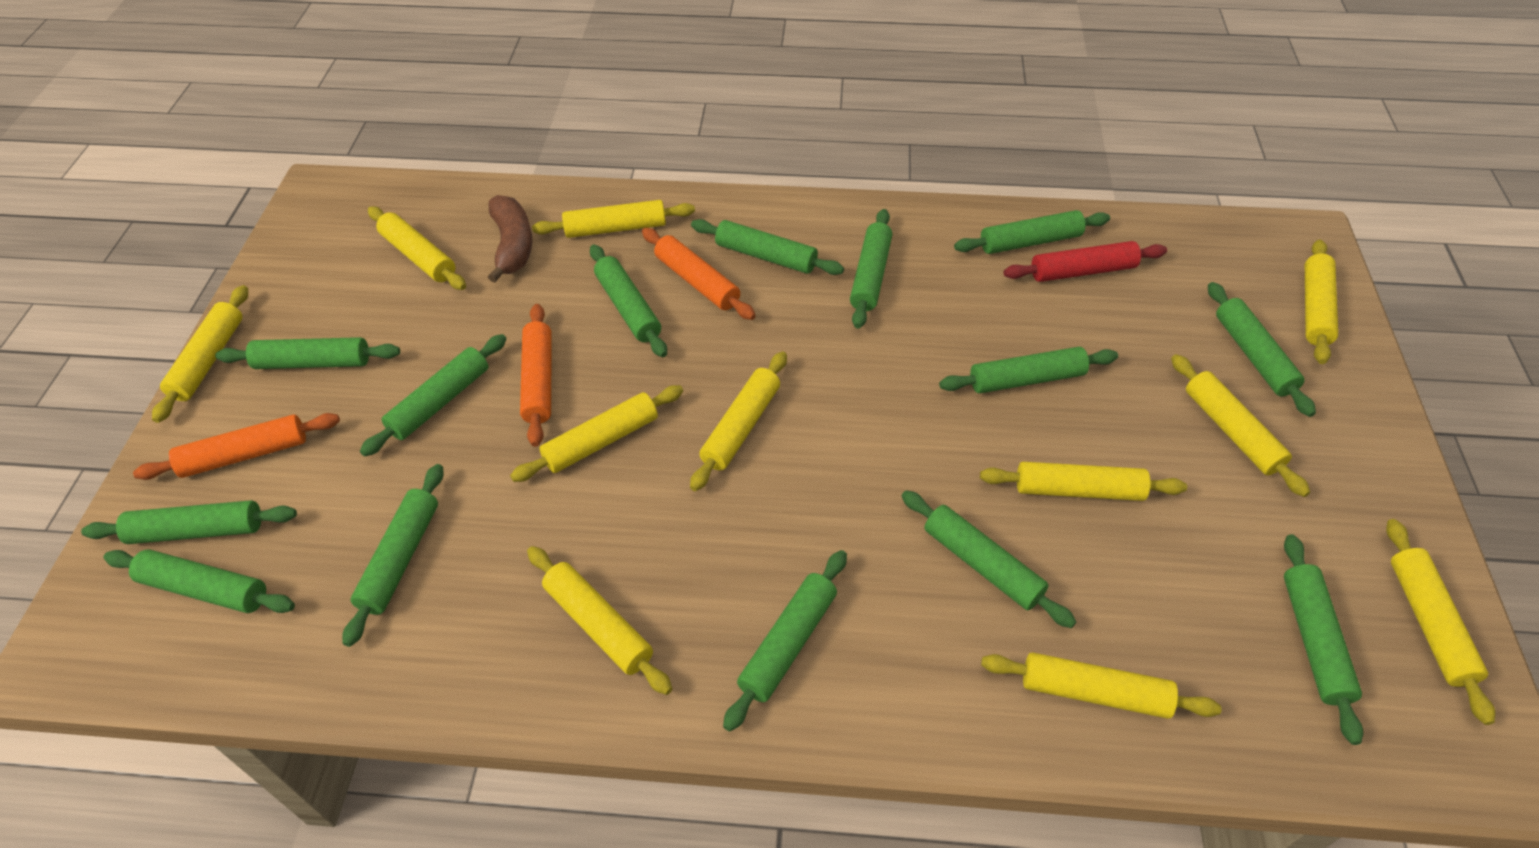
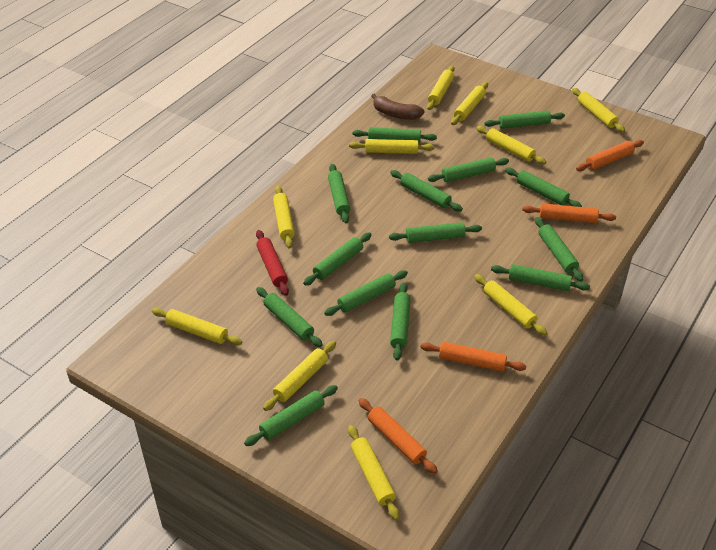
orange rolling pin: [133,413,340,480] [520,304,552,447] [642,228,756,320] = 3 -> [358,398,438,474] [420,342,526,372] [522,203,616,223] [576,140,644,171] = 4
yellow rolling pin: [152,285,248,423] [368,206,466,290] [510,385,683,482] [527,546,672,695] [532,200,695,238] [690,351,787,491] [980,462,1187,501] [981,652,1222,719] [1171,354,1310,497] [1305,240,1338,364] [1386,519,1495,725] = 11 -> [152,308,242,345] [263,341,336,411] [273,186,295,248] [348,425,400,521] [349,139,435,154] [427,66,455,110] [451,82,488,125] [474,274,547,336] [476,126,546,165] [572,88,625,133] = 10

